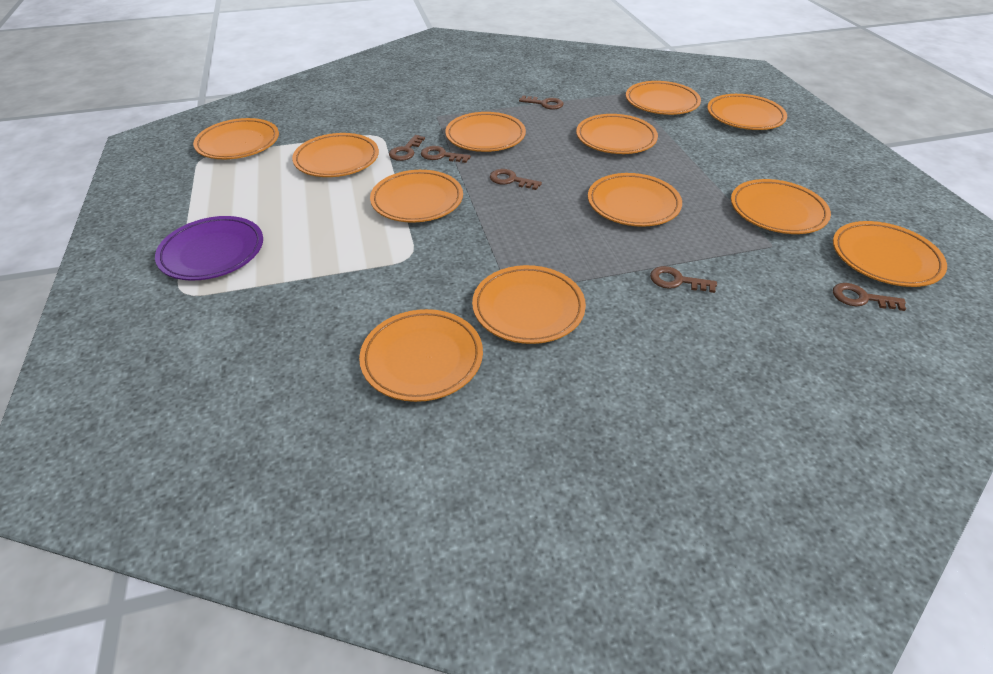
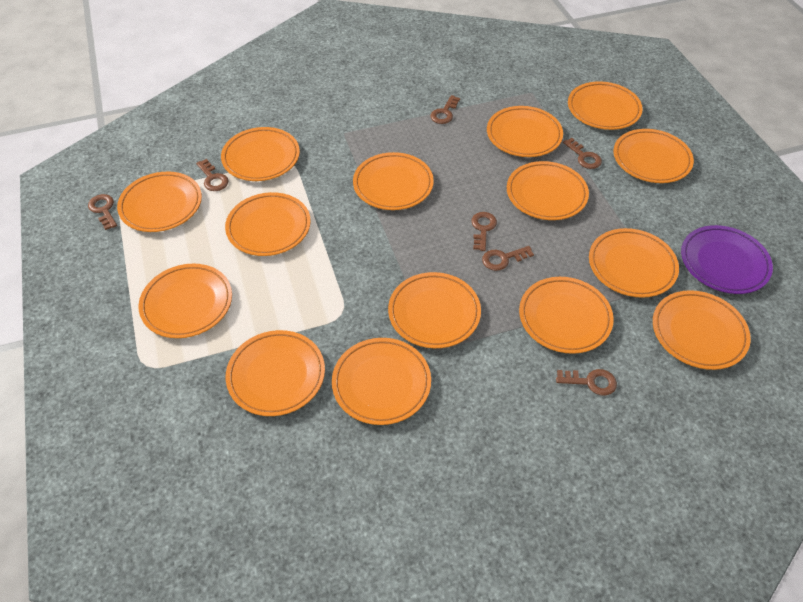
brown key: [389,135,425,161] [421,146,471,163] [490,169,542,190] [519,96,563,110] [650,266,717,293] [833,283,906,311] = 6 -> [88,194,117,230] [196,159,228,191] [431,95,460,124] [471,212,497,251] [482,246,534,271] [556,369,617,396] [563,138,602,169] = 7
orange plate: [193,118,279,159] [292,133,379,177] [359,309,483,402] [370,170,463,222] [445,112,526,152] [472,265,586,344] [576,114,658,154] [588,173,682,227] [626,81,701,115] [707,94,787,130] [731,179,831,234] [833,221,947,287] = 12 -> [117,171,202,232] [138,264,232,338] [221,127,300,181] [225,192,311,256] [226,330,325,416] [332,338,431,425] [353,152,434,210] [388,272,481,348] [487,106,563,157] [507,161,589,220] [519,277,614,354] [568,81,643,130] [589,228,679,298] [613,129,694,183] [653,290,751,370] = 15

